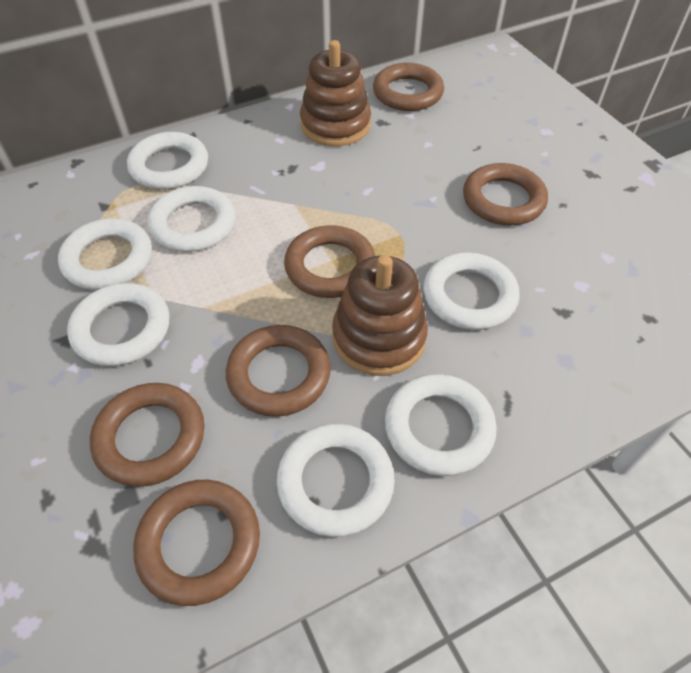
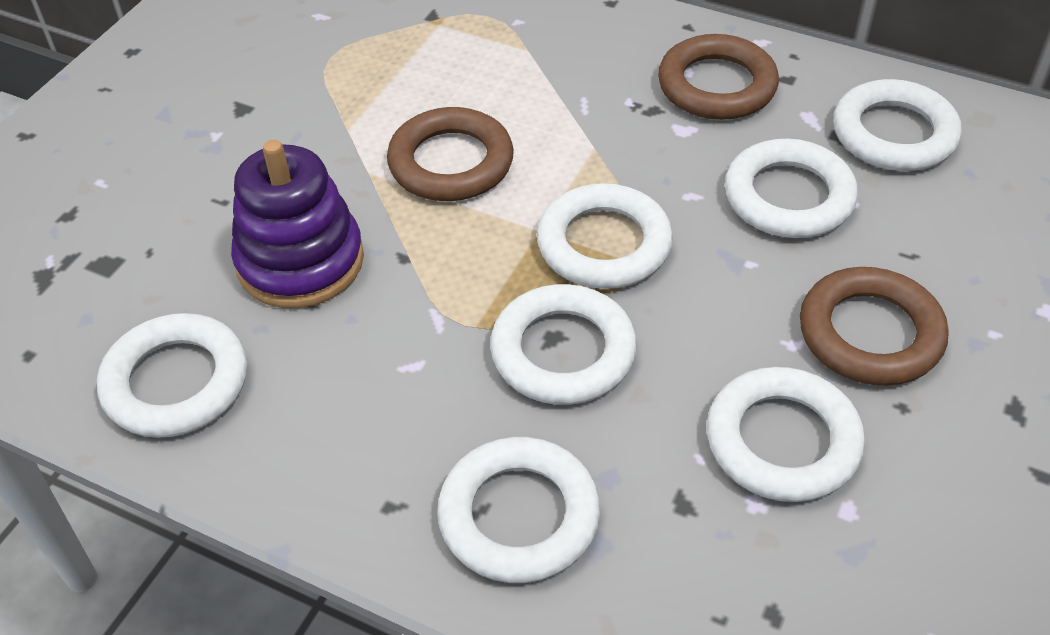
brown ring: [90,383,205,487] [133,480,260,606] [226,325,331,417] [284,225,375,298] [373,63,444,111] [463,163,548,225] = 6 -> [387,107,514,201] [658,34,779,120] [800,267,949,386] = 3
brown stacking toy: [300,40,371,146] [332,255,428,376] = 2 -> none = 0
purple stacking toy: none = 0 -> [231,140,364,308] = 1

